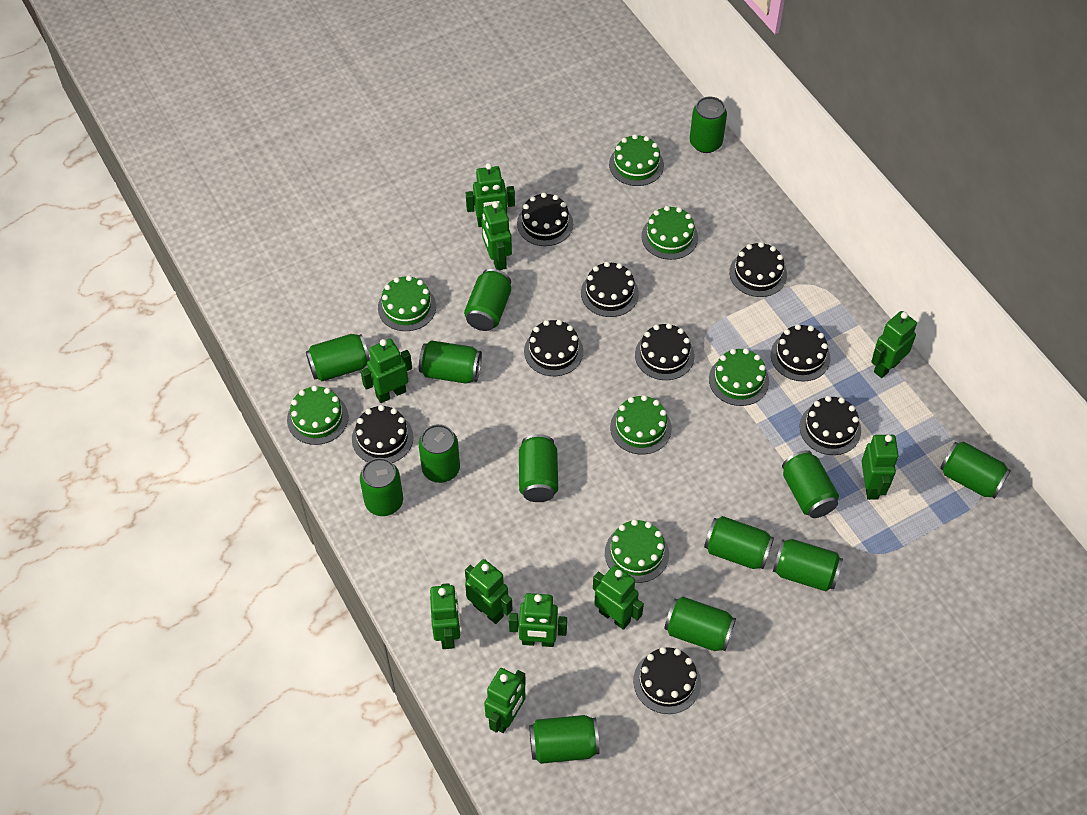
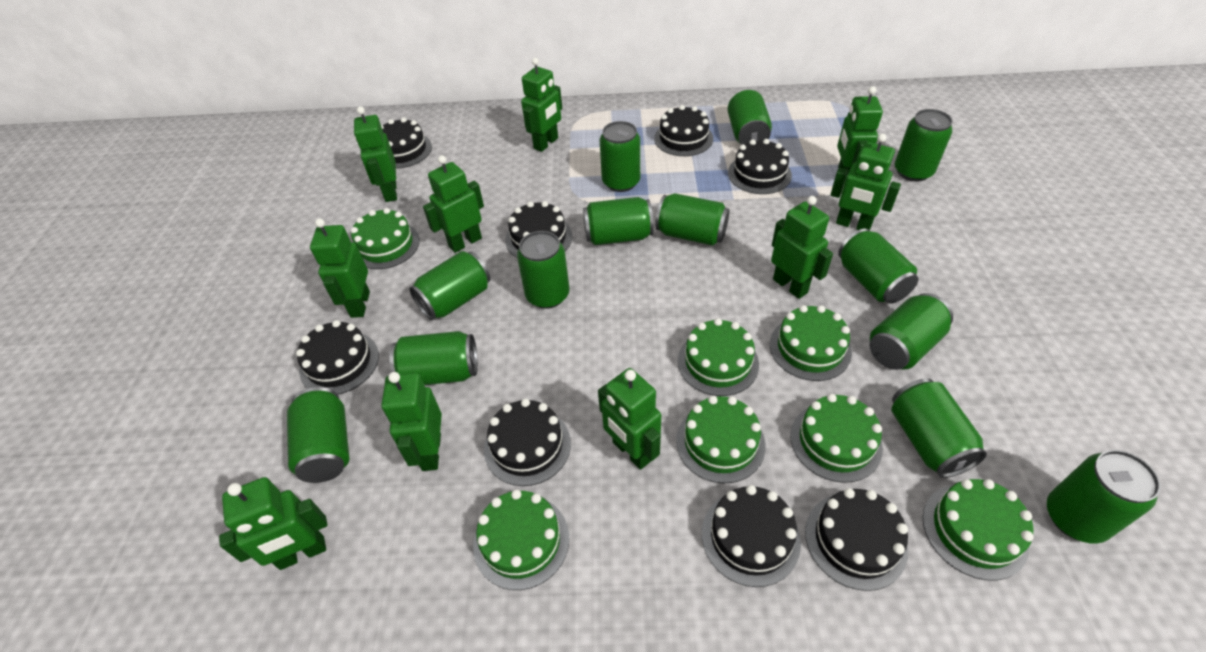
black cake: [352,405,414,463] [517,193,573,246] [524,320,583,376] [581,262,639,317] [633,647,701,714] [635,323,695,380] [729,242,787,297] [771,324,830,382] [800,396,861,455] = 9 -> [296,320,379,394] [381,118,432,169] [484,398,571,486] [505,201,573,258] [654,105,713,156] [702,485,801,587] [728,139,792,194] [805,488,908,591] = 8

